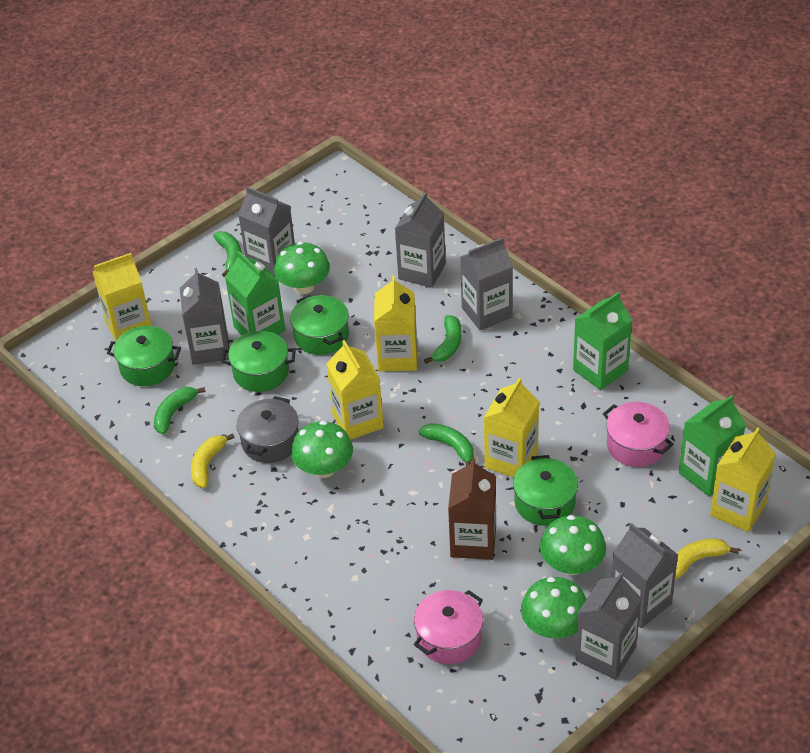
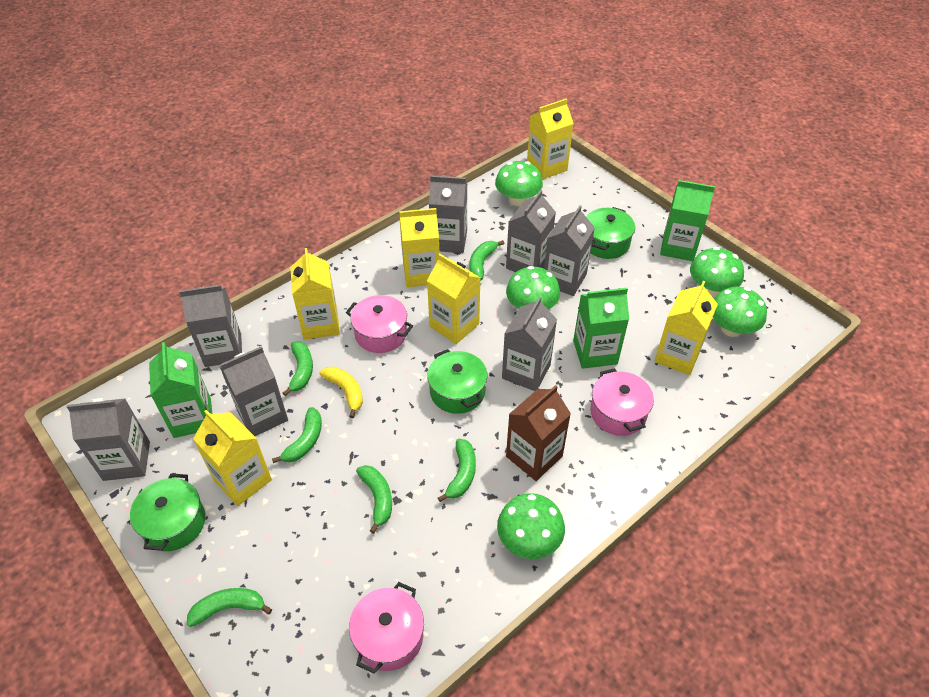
green banana: [154,387,206,435] [213,231,242,277] [418,423,474,466] [424,315,462,364] = 4 -> [187,588,272,627] [272,407,322,463] [283,341,313,396] [356,465,392,534] [438,439,476,502] [470,240,504,281] = 6
green mushroom: [274,241,330,294] [291,421,353,478] [521,577,586,639] [540,515,606,575] = 4 -> [495,161,543,206] [497,493,565,559] [506,266,560,309] [690,247,744,296] [713,287,767,337] = 5
green pot: [107,326,181,386] [221,331,296,392] [290,295,349,355] [513,455,578,526] = 4 -> [130,473,205,551] [427,349,487,414] [586,207,635,259] = 3
grey carton: [180,268,230,365] [238,187,295,277] [395,192,446,288] [460,237,513,330] [576,572,642,680] [611,523,678,628] = 6 -> [67,398,150,481] [179,285,242,367] [219,346,288,436] [429,175,467,253] [502,297,557,391] [506,190,556,272] [544,205,595,296] = 7
grey pot: [236,396,299,463] = 1 -> none = 0
pink pot: [414,590,483,664] [603,402,674,467] = 2 -> [346,295,413,353] [349,582,424,674] [590,368,654,436] = 3
yellow banana: [191,433,235,488] [675,538,739,580] = 2 -> [319,366,363,418] = 1
yellow carton: [92,253,151,341] [326,340,384,440] [374,276,417,372] [484,378,539,477] [710,427,776,532] = 5 -> [193,410,272,506] [290,248,340,340] [399,208,439,287] [427,253,480,344] [527,98,574,180] [654,281,718,375] = 6

